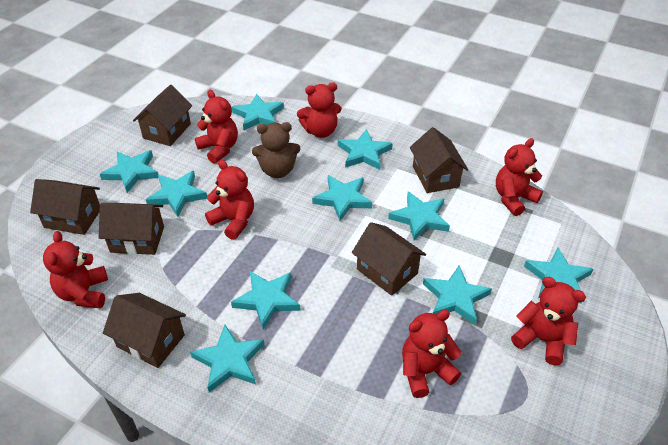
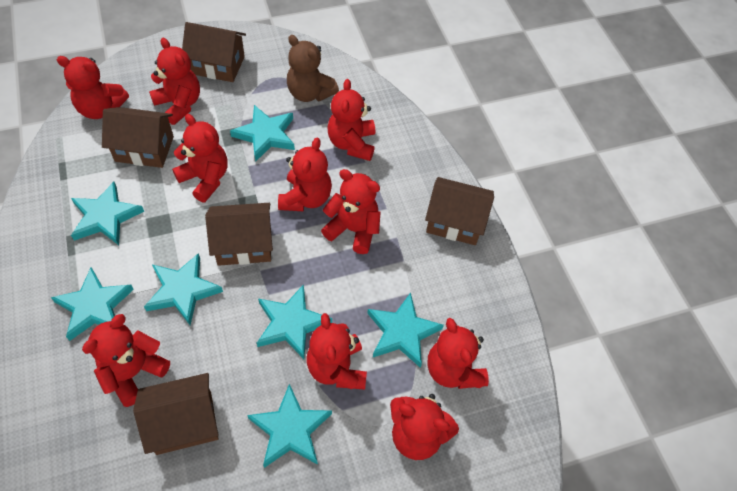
brown house: [30,179,100,235] [99,203,164,255] [103,293,186,368] [133,85,192,146] [352,222,426,296] [410,127,468,193] = 6 -> [102,107,174,168] [133,373,219,455] [182,22,246,82] [205,203,273,266] [425,177,494,245] = 5
red teddy bear: [43,231,108,308] [195,90,238,163] [205,160,254,240] [297,82,341,138] [402,310,462,398] [496,138,543,216] [511,277,586,366] = 7 -> [57,56,129,119] [82,314,170,407] [149,38,200,125] [172,114,228,202] [278,137,332,211] [307,313,367,390] [321,169,380,254] [327,79,375,161] [390,394,459,460] [428,318,489,389] = 10
turquoise star: [100,150,159,193] [146,171,207,217] [190,325,264,393] [231,271,301,330] [232,94,284,130] [312,175,372,221] [338,129,393,170] [388,192,450,240] [423,266,492,324] [524,248,593,304] = 10 -> [51,268,134,341] [71,181,144,245] [144,253,223,325] [230,105,295,162] [247,384,332,468] [257,285,332,359] [367,293,444,368] = 7

